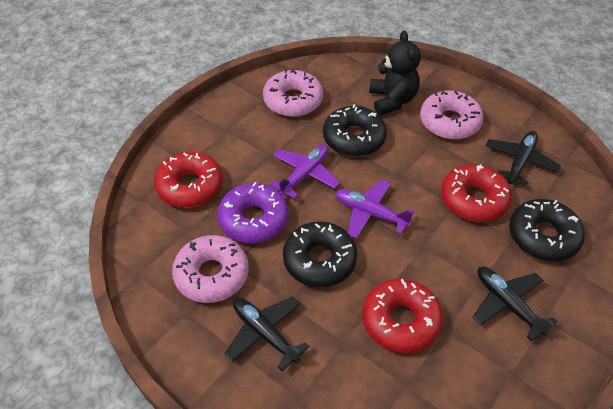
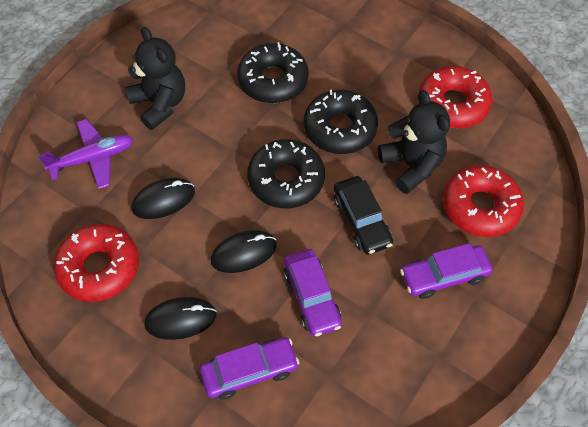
black car: none = 0 -> [334,176,393,255] = 1
black mouse: none = 0 -> [131,178,195,219] [144,297,217,340] [211,230,277,273] = 3
black plane: [224,296,310,371] [473,266,557,341] [486,131,561,186] = 3 -> none = 0
black teddy bear: [369,31,421,115] = 1 -> [125,27,185,130] [378,90,450,194] = 2
pink donut: [172,235,249,303] [263,69,323,117] [420,90,484,139] = 3 -> none = 0
purple car: none = 0 -> [200,337,299,399] [284,249,342,337] [400,243,493,299] = 3
purple donut: [217,182,289,243] = 1 -> none = 0
purple plane: [270,144,340,199] [335,179,414,239] = 2 -> [38,119,133,189] = 1

